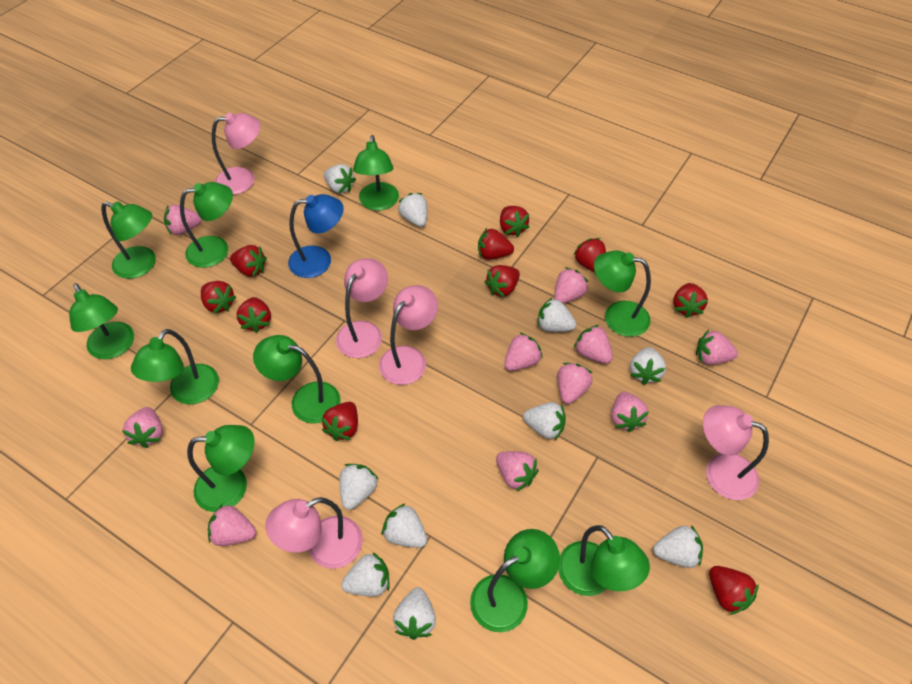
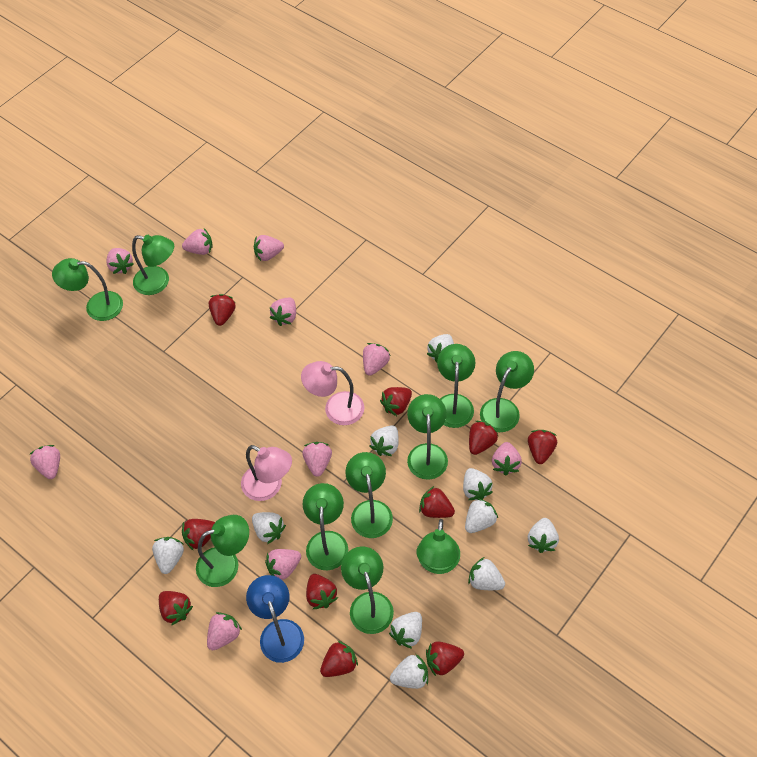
pink lamp: [212,113,261,195] [265,497,363,569] [336,258,388,358] [379,285,438,385] [703,405,769,500] = 5 -> [241,445,292,501] [301,361,364,425] = 2

